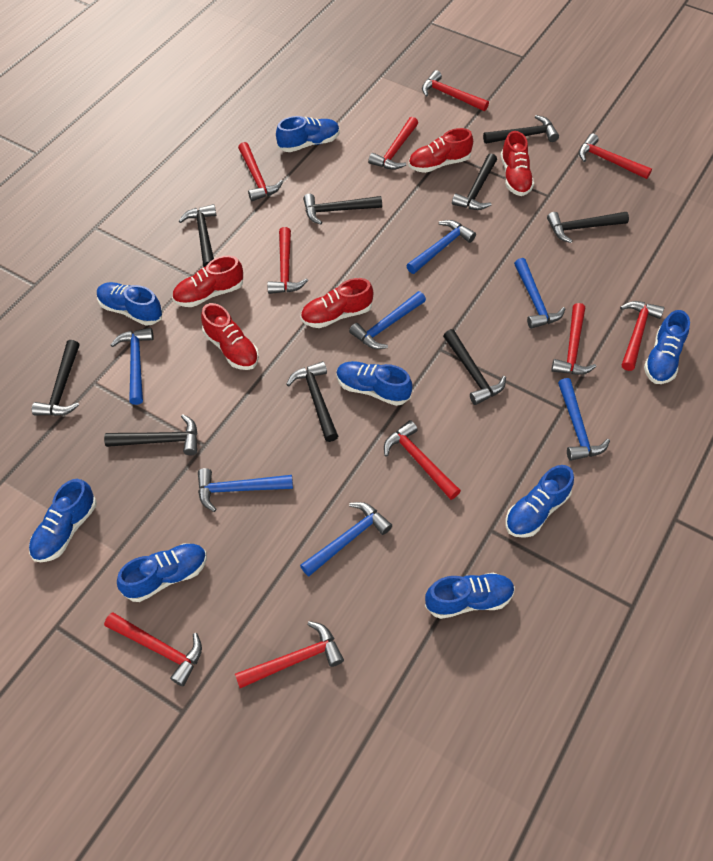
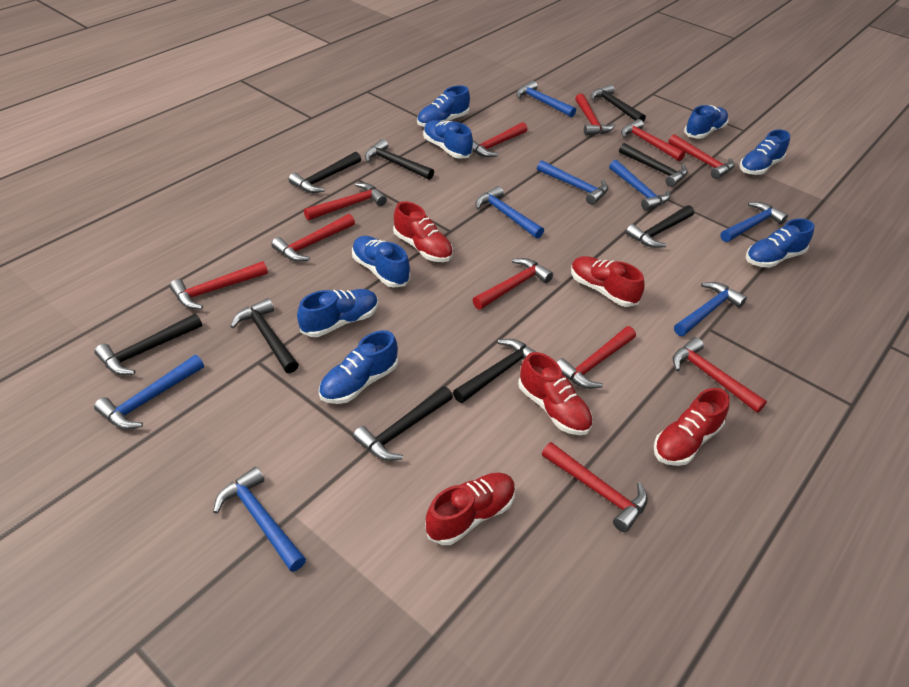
blue hammer: [111,328,154,405] [198,468,293,512] [300,502,392,577] [349,291,426,349] [406,220,476,274] [514,258,565,329] [558,378,610,461] = 7 -> [94,355,204,429] [213,467,306,572] [475,186,544,239] [516,81,576,117] [537,160,608,205] [609,160,670,210] [674,282,747,336] [720,202,788,242] = 8
red hammer: [104,613,202,686] [235,621,344,688] [238,142,283,201] [267,227,308,294] [368,117,418,170] [384,420,461,500] [422,70,489,111] [551,303,596,375] [579,133,652,179] [620,301,664,371] = 10 -> [169,261,268,309] [271,214,355,262] [304,183,387,220] [472,122,528,157] [473,258,553,309] [542,442,648,532] [557,326,636,389] [575,94,615,135] [621,119,685,161] [668,134,734,179] [673,337,767,413] = 11

